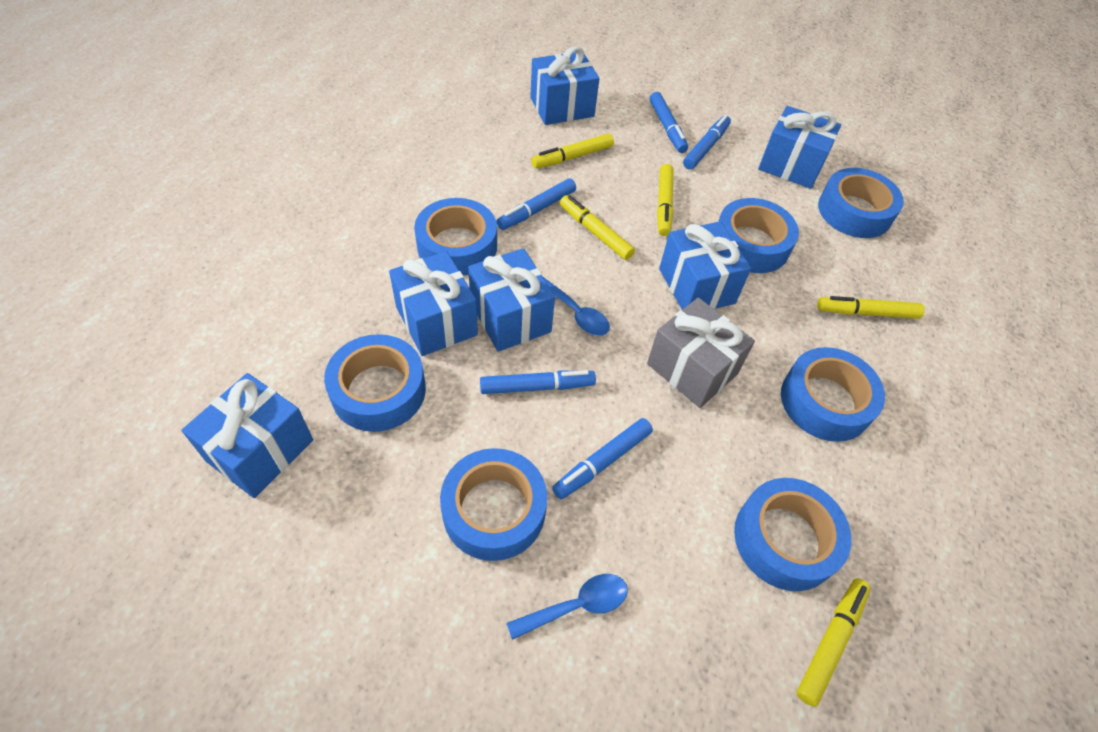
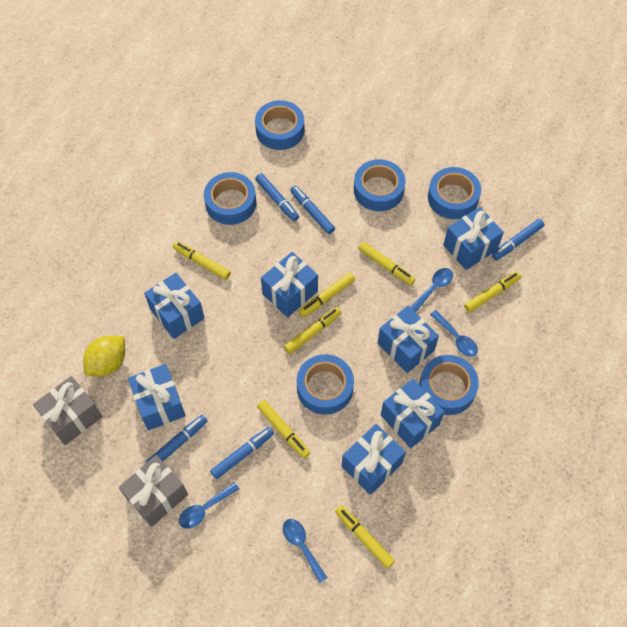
blue gift: [182,373,313,498] [389,251,478,356] [468,248,555,352] [530,46,600,125] [659,221,751,310] [758,106,841,189] = 6 -> [128,364,186,430] [144,273,204,339] [261,252,318,317] [342,424,406,495] [378,306,439,373] [381,379,444,448] [443,207,504,270] = 7
blue spoon: [507,574,628,640] [543,277,610,336] = 2 -> [179,482,239,529] [283,519,327,583] [411,268,453,312] [430,310,478,357] = 4
blue tape: [324,334,426,432] [414,198,497,275] [440,448,547,561] [718,198,799,273] [734,478,851,591] [781,347,885,442] [818,168,904,238] = 7 -> [204,172,256,225] [255,100,304,150] [297,354,354,415] [354,159,406,211] [419,355,479,415] [428,167,481,219] = 6
grey gift: [647,298,755,408] = 1 -> [33,376,102,445] [119,455,188,527] = 2
yellow lemon: none = 0 -> [83,336,125,377] = 1
yellow marker: [531,134,614,168] [560,195,635,260] [657,164,674,236] [796,578,871,707] [817,296,925,319] = 5 -> [173,241,231,280] [257,400,310,458] [284,307,341,354] [299,273,355,318] [335,505,395,569] [358,242,415,285] [464,272,521,313] = 7

